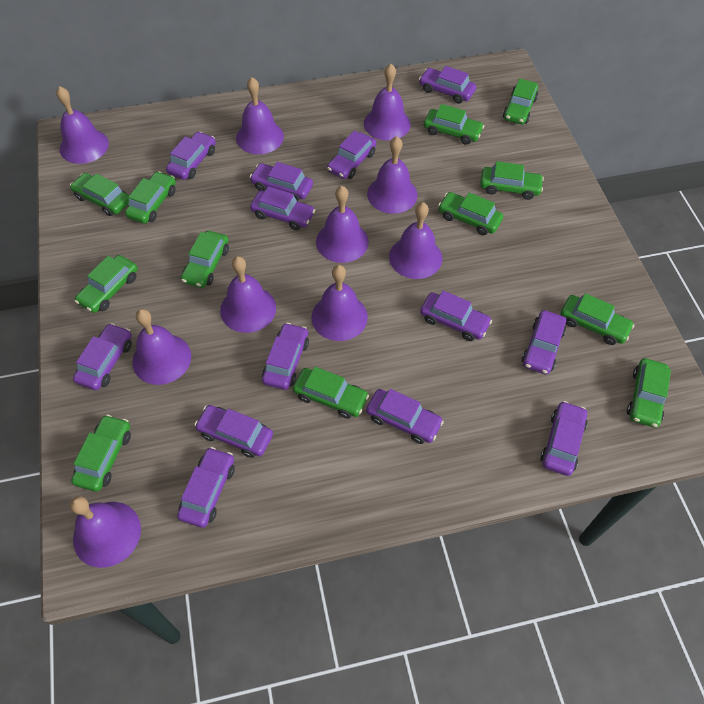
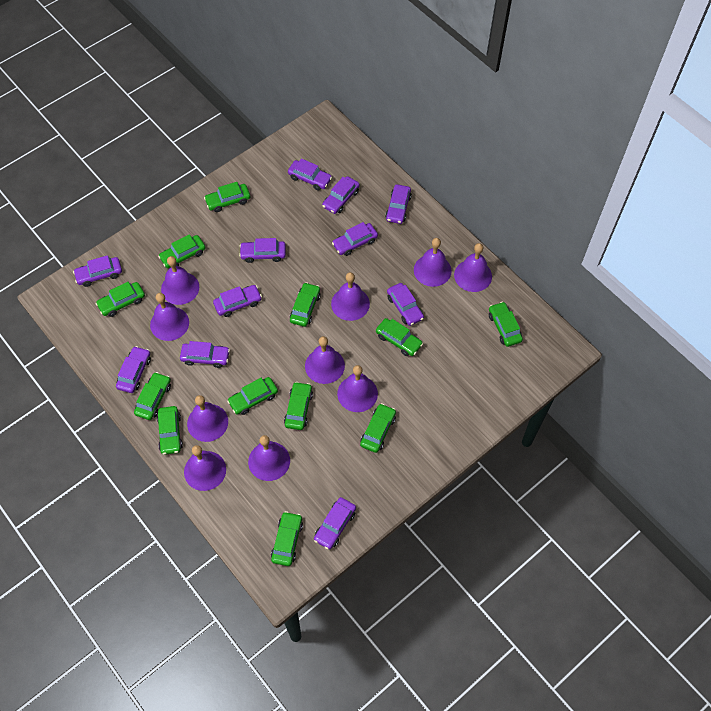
purple car: [73,323,132,390] [166,131,216,180] [177,447,235,528] [195,405,273,458] [250,162,313,201] [250,186,315,230] [262,323,309,390] [327,131,377,179] [366,389,444,444] [419,66,476,104] [420,291,492,341] [522,310,566,375] [540,401,588,476] = 13 -> [73,255,122,287] [116,346,151,393] [180,341,230,368] [213,285,262,317] [239,238,286,263] [288,158,332,191] [314,497,356,549] [322,176,360,214] [332,222,378,256] [385,184,412,224] [387,283,424,326] = 11

